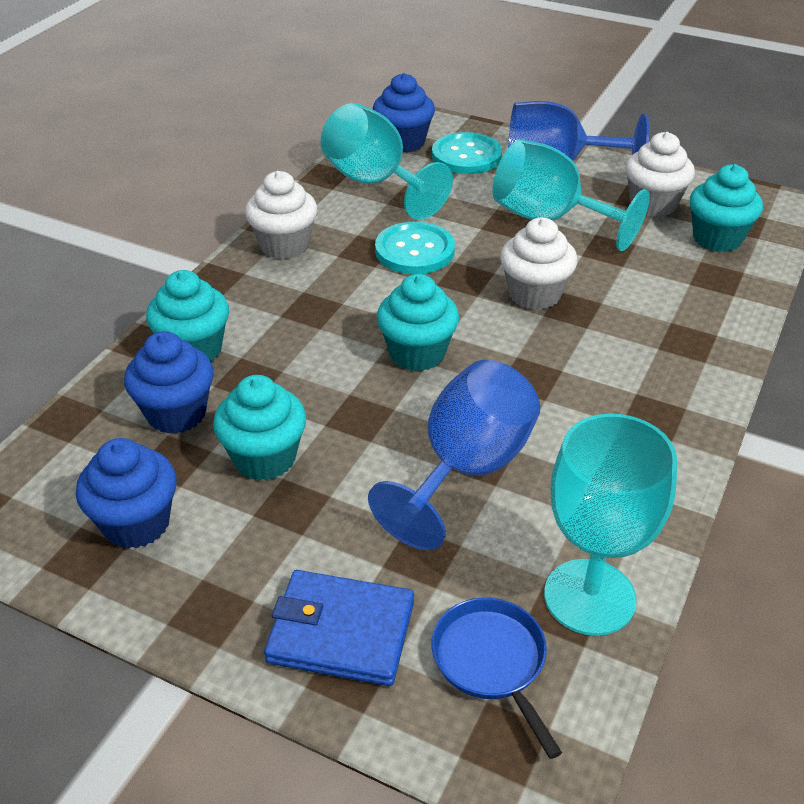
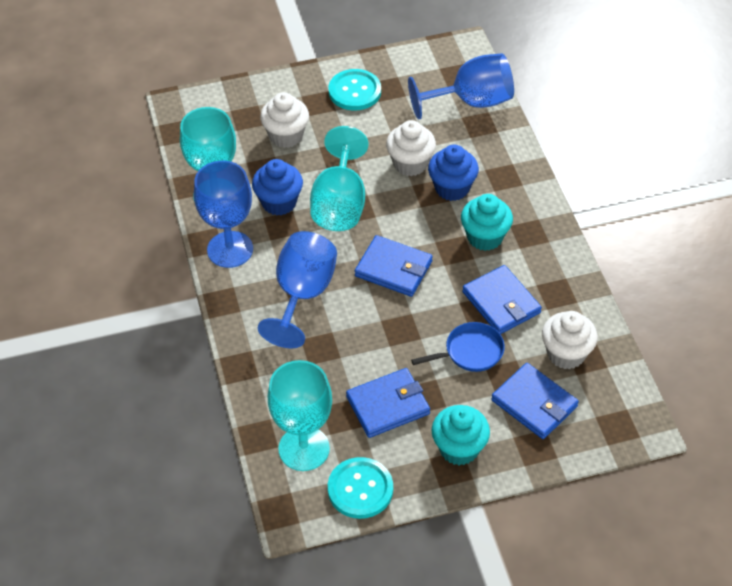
blue cupcake: [76,438,177,549] [124,331,214,434] [373,73,435,153] = 3 -> [252,159,303,215] [428,144,479,201] = 2
blue goblet: [368,360,540,550] [508,101,649,161] = 2 -> [194,161,253,268] [258,231,337,348] [408,54,514,119] = 3
blue wallet: [264,570,414,686] = 1 -> [346,368,430,438] [355,235,433,297] [462,265,542,334] [491,363,579,439] = 4
turquoise cupcake: [146,270,229,361] [213,375,306,480] [377,274,459,371] [690,164,763,252] = 4 -> [432,405,490,465] [461,194,513,251] = 2

